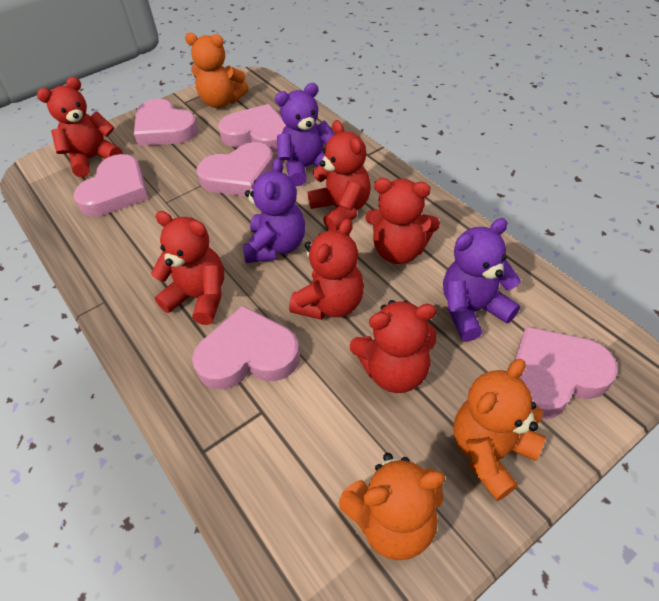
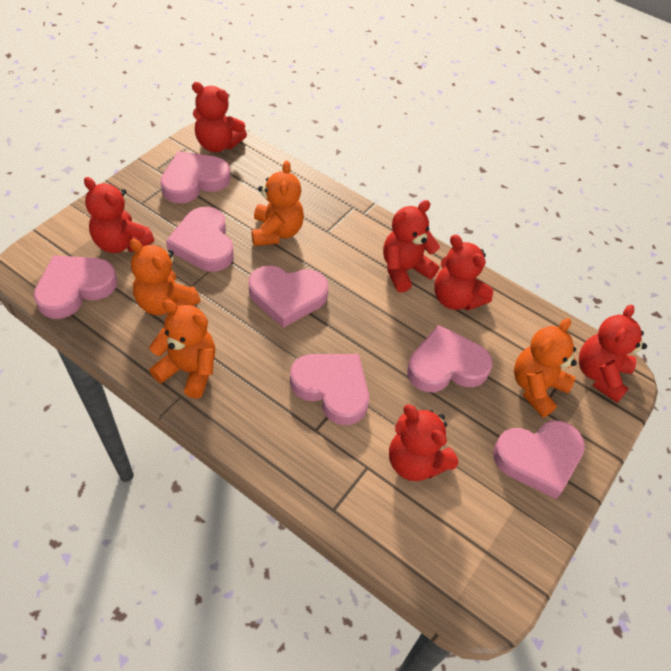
orange teddy bear: [185,33,249,108] [339,453,445,560] [453,359,546,501] = 3 -> [130,239,200,315] [149,300,215,399] [251,160,304,246] [514,318,577,417] = 4
pink heart: [73,154,148,217] [134,99,199,146] [192,305,300,389] [196,142,274,197] [218,104,286,152] [514,327,618,420] = 6 -> [34,255,117,319] [160,151,231,203] [166,207,234,272] [248,265,328,328] [290,354,369,425] [407,325,493,393] [493,421,585,499] = 7
purple teddy bear: [243,158,305,263] [275,83,335,186] [443,218,521,341] = 3 -> none = 0

